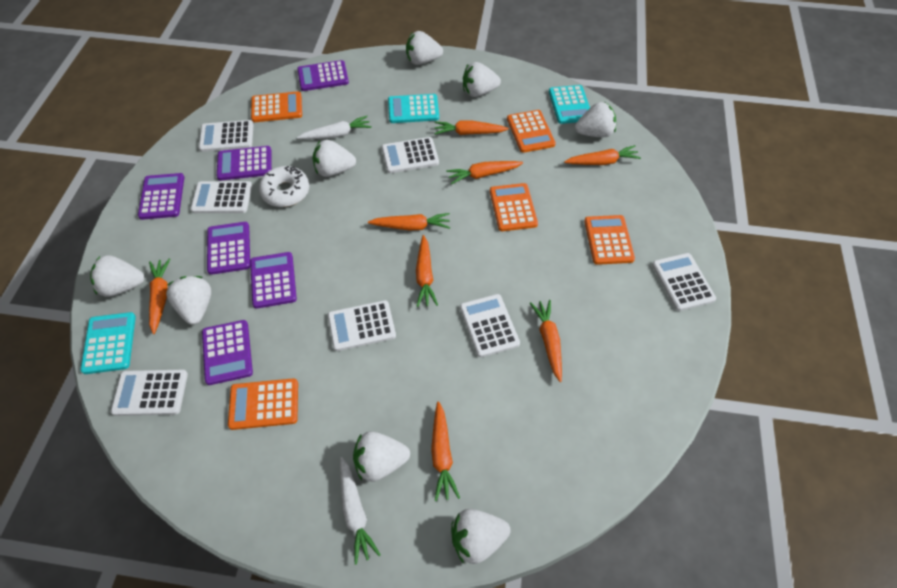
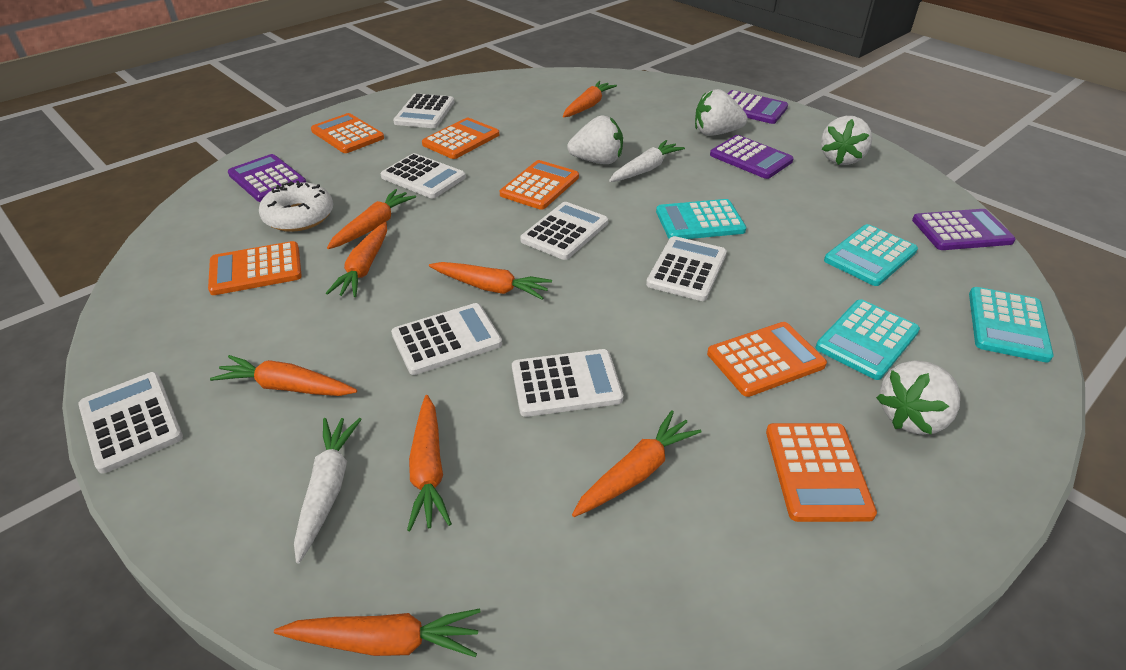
orange calculator: [228,378,298,430] [251,91,302,122] [490,183,538,231] [507,110,556,153] [584,215,635,265] = 5 -> [208,241,302,295] [311,113,384,153] [422,118,499,159] [500,160,579,210] [707,322,827,397] [766,423,877,522] = 6
purple calculator: [138,173,184,220] [202,320,253,385] [207,222,250,275] [217,146,272,181] [250,252,297,309] [297,60,349,91] = 6 -> [228,154,306,202] [710,135,794,179] [727,90,788,124] [912,209,1016,250] = 4
turquoise calculator: [80,312,136,374] [388,94,439,123] [549,85,590,124] = 3 -> [656,199,746,239] [816,299,920,380] [824,224,918,286] [969,287,1054,363] = 4
white strawberry: [90,255,144,297] [166,276,212,325] [313,140,356,177] [353,431,410,482] [406,31,443,65] [451,509,511,564] [463,62,501,97] [575,102,616,137] = 8 -> [567,115,623,164] [695,89,748,136] [821,116,872,165] [876,361,960,435] = 4

